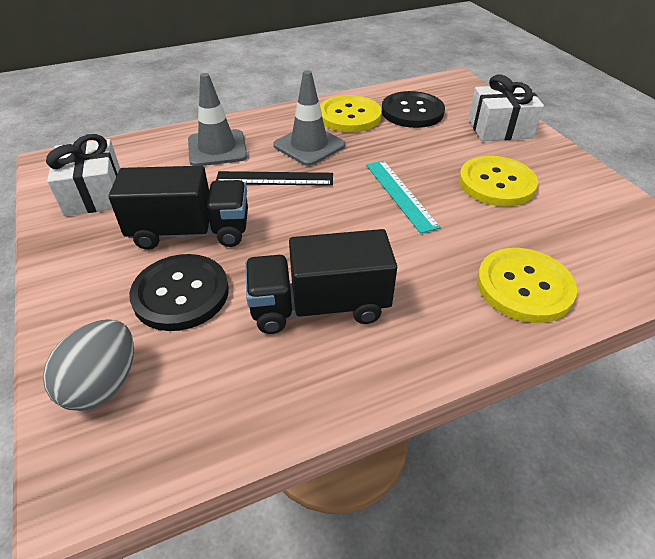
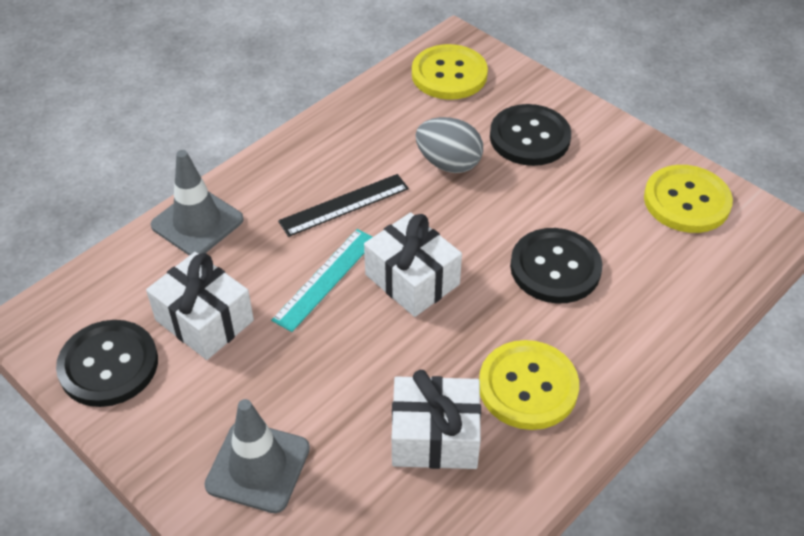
black button: [129,254,229,331] [382,91,445,128] = 2 -> [56,320,158,407] [490,104,571,166] [510,228,602,304] = 3
black truck: [109,166,248,250] [245,229,397,334] = 2 -> none = 0
white gift: [46,134,120,216] [468,74,544,141] = 2 -> [146,252,254,360] [364,212,462,317] [392,370,481,469] = 3

